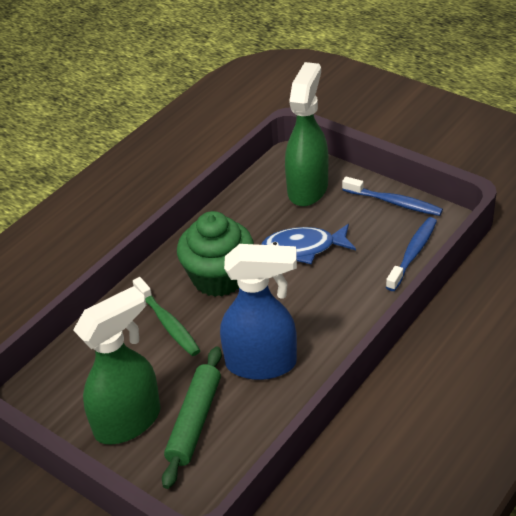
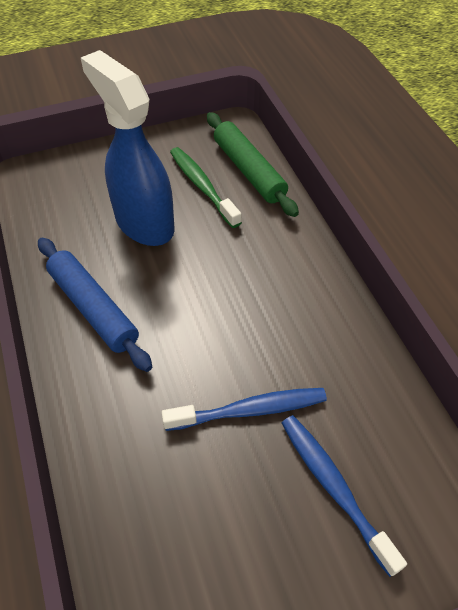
blue fish: [261,224,356,264] = 1 -> none = 0
blue rolling pin: none = 0 -> [38,238,152,372] = 1
green cupcake: [177,211,254,297] = 1 -> none = 0
green spray bottle: [73,286,161,445] [285,62,328,206] = 2 -> none = 0

